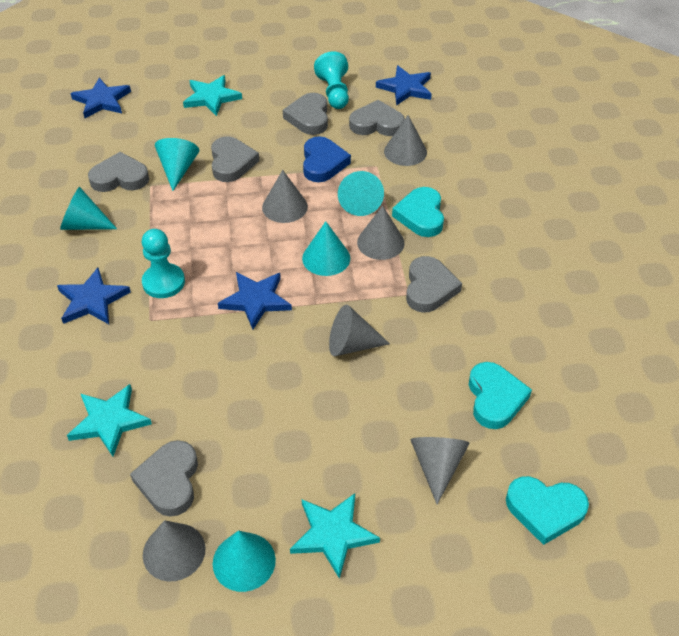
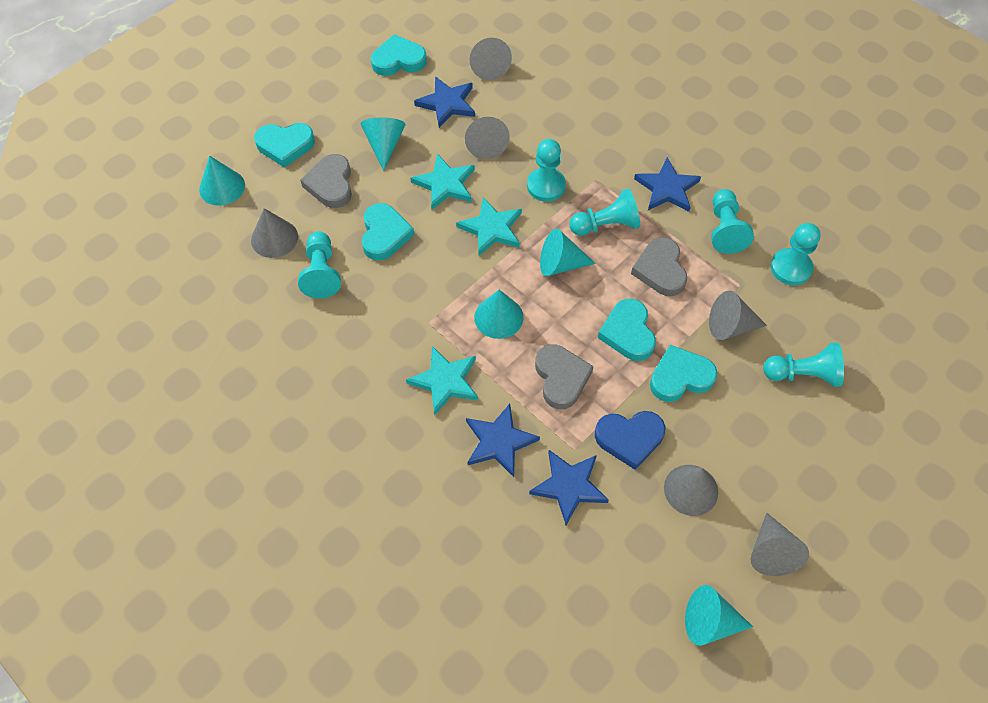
grey heart: [88,152,149,192] [130,440,198,517] [211,136,259,182] [283,93,328,135] [349,100,405,136] [406,256,462,313] = 6 -> [300,154,352,208] [535,344,594,409] [631,237,687,296] = 3
turquoise heart: [392,187,444,237] [469,362,532,429] [506,476,589,545] = 3 -> [254,123,315,168] [362,203,414,261] [371,34,427,76] [598,299,656,361] [650,345,717,402] = 5
turquoise pawn: [142,229,185,298] [314,51,349,109] = 2 -> [298,231,341,298] [527,139,566,202] [569,188,640,236] [711,189,754,254] [763,342,844,387] [771,223,821,285] = 6

